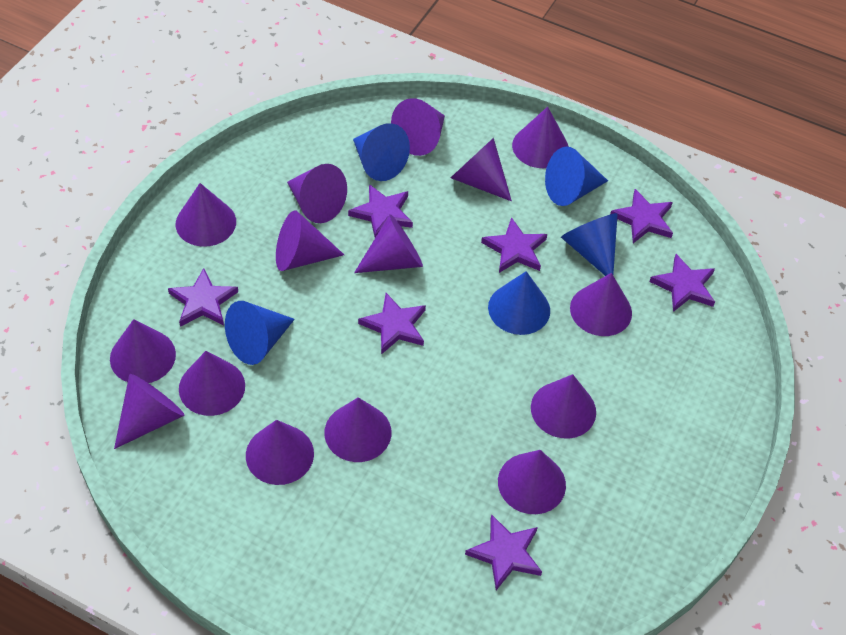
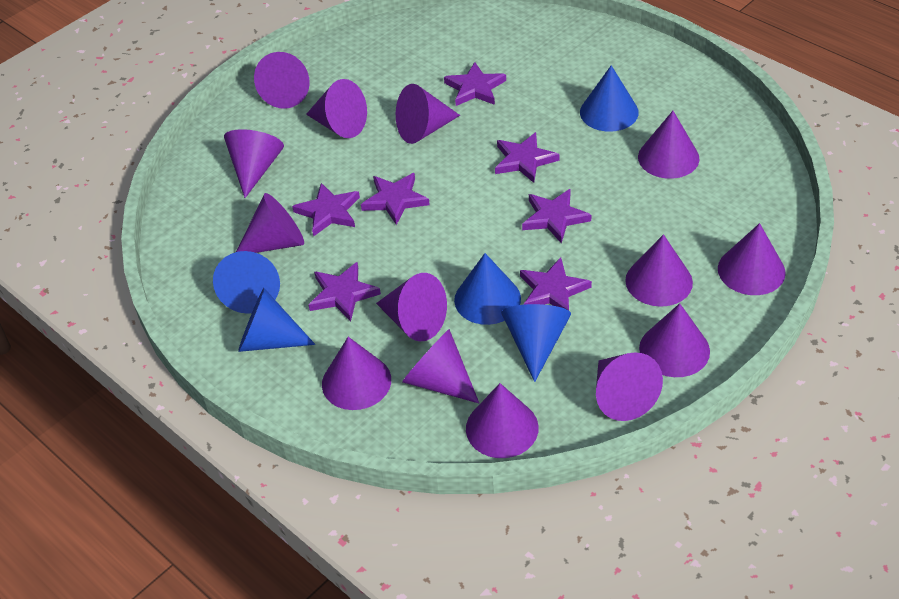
purple cone: [110,319,176,383] [114,374,184,449] [176,183,236,247] [179,351,245,416] [246,420,314,485] [276,210,344,271] [287,164,347,223] [324,397,391,462] [354,214,423,273] [391,98,445,156] [451,138,512,201] [498,450,566,514] [512,107,569,168] [531,374,596,439] [570,273,632,336] = 15 -> [224,129,284,198] [236,193,304,253] [254,52,310,109] [306,79,367,138] [322,337,391,410] [376,273,447,341] [396,84,460,144] [402,329,479,403] [466,383,539,458] [596,352,663,421] [625,234,693,307] [638,111,699,179] [639,303,710,377] [718,223,786,295] = 14

